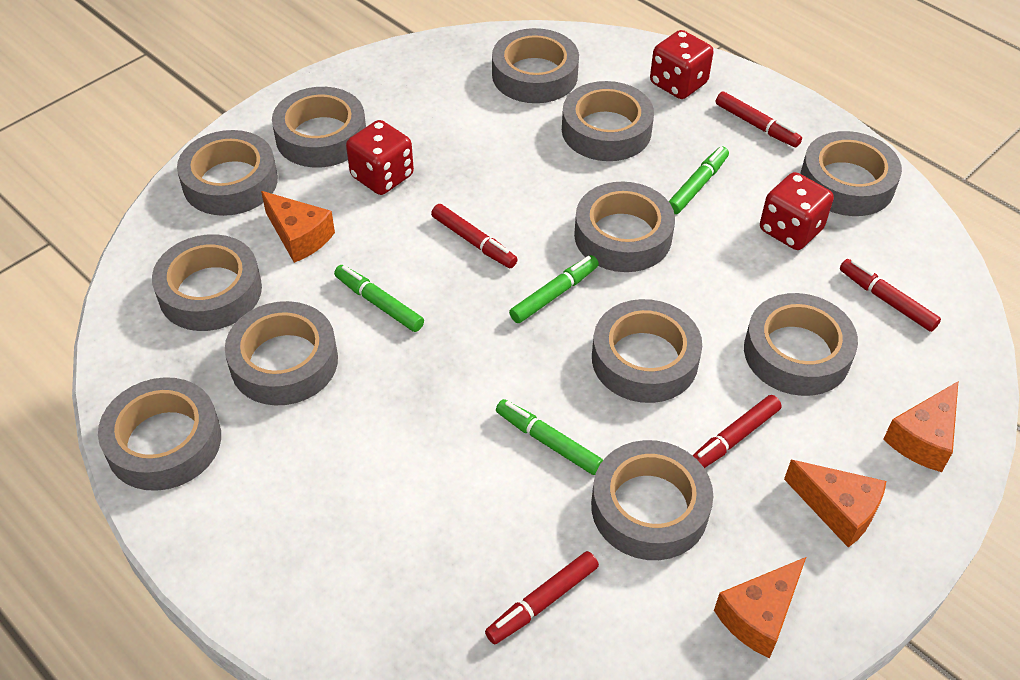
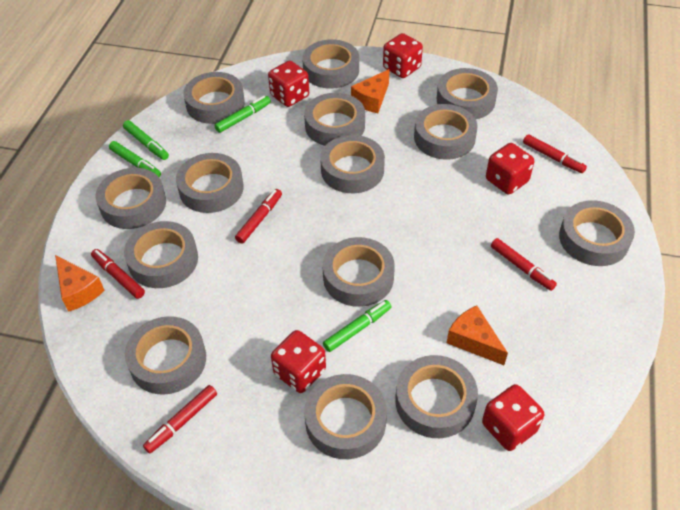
grey tape: [98,377,221,491] [152,234,262,331] [177,130,278,216] [225,301,338,405] [272,87,366,168] [492,28,579,103] [562,81,654,161] [574,182,675,272] [591,440,713,560] [592,299,702,403] [744,293,858,396] [800,131,902,216] = 12 -> [96,168,166,229] [124,221,198,288] [125,316,206,395] [176,153,244,213] [183,72,245,124] [302,40,359,89] [304,93,365,146] [304,374,387,459] [320,135,385,193] [323,237,395,307] [395,355,478,438] [414,104,478,160] [437,68,498,119] [559,200,635,266] = 14
orange cheese: [261,191,335,263] [714,557,806,658] [784,460,886,547] [883,382,958,472] = 4 -> [55,255,104,312] [351,69,390,113] [447,306,508,365] = 3
red dice: [346,120,414,195] [650,30,714,99] [760,172,834,250] = 3 -> [268,61,309,107] [271,330,326,393] [383,33,423,78] [482,384,544,451] [486,143,534,194] = 5

